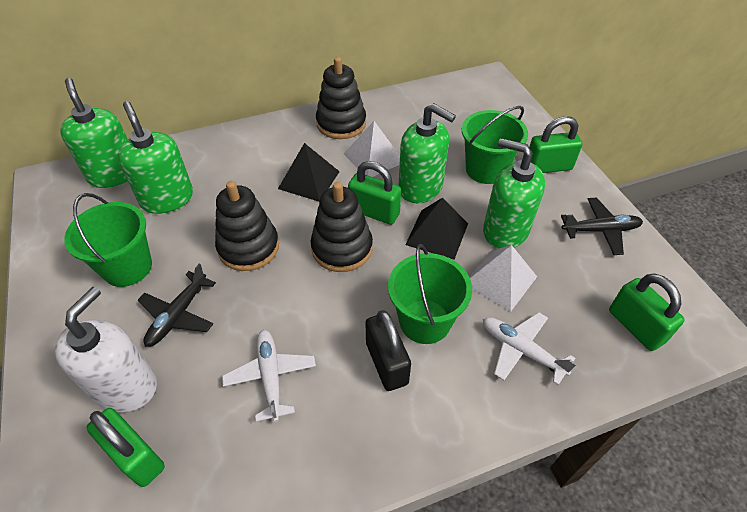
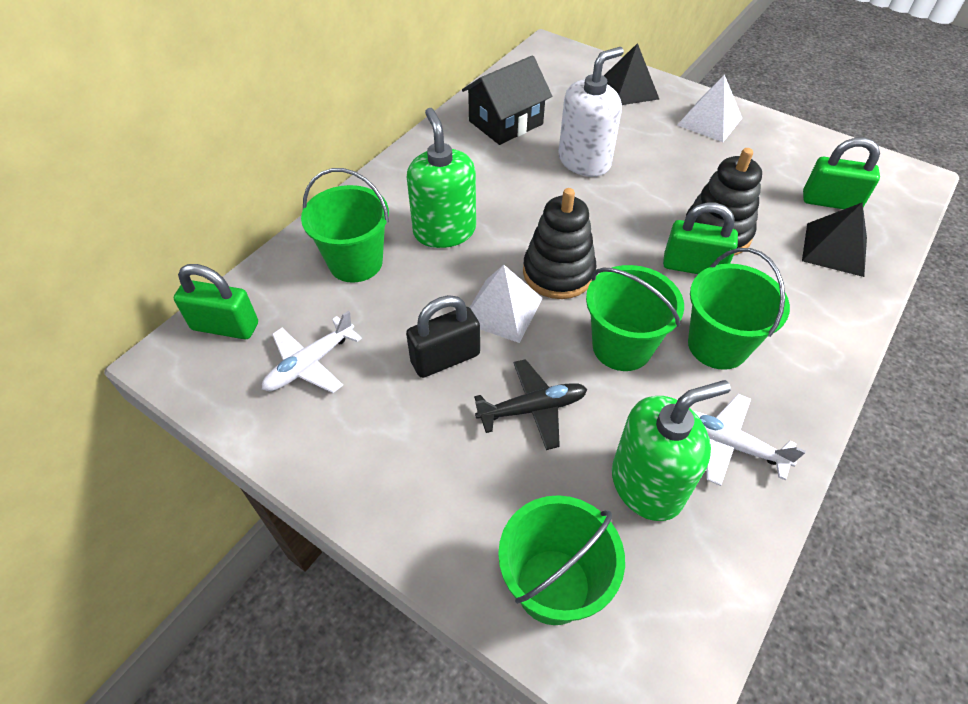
black house: none = 0 -> [462,55,552,145] = 1
black plane: [138,263,216,347] [561,197,643,255] = 2 -> [474,359,587,450] = 1
black stacking toy: [215,181,279,271] [311,182,373,272] [316,57,366,139] = 3 -> [523,188,596,299] [684,148,762,255] = 2
green bucket: [64,193,152,287] [388,244,472,344] [462,106,528,184] = 3 -> [301,168,389,283] [498,495,625,625] [586,265,684,371] [688,248,790,370] = 4
green padlock: [86,408,165,487] [348,161,401,225] [529,116,583,173] [609,274,685,351] = 4 -> [174,264,258,339] [663,203,738,274] [803,137,880,209] = 3
green soap dispenser: [60,78,128,188] [118,101,193,214] [398,103,456,203] [483,138,545,248] = 4 -> [407,108,476,248] [612,380,730,521] = 2

